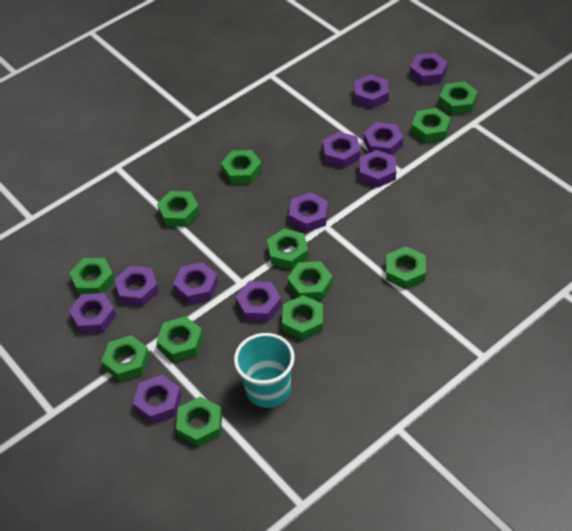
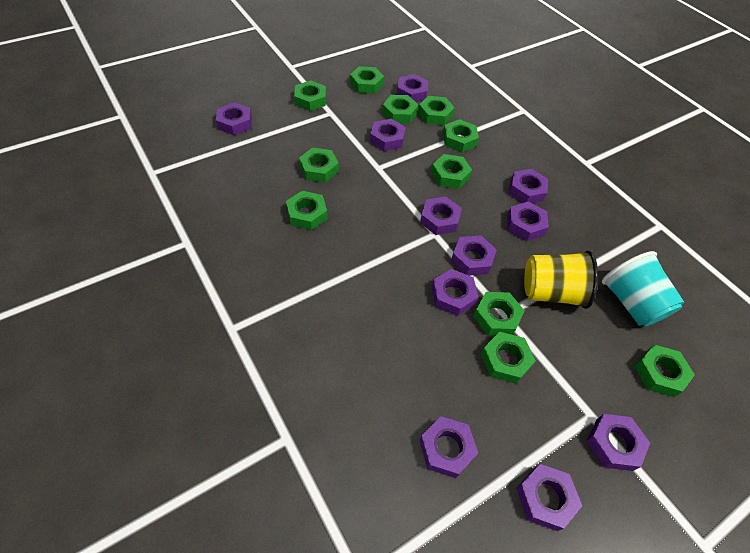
green nut: [69,258,115,296] [102,335,150,382] [156,316,203,362] [157,191,200,227] [176,396,222,447] [221,150,262,184] [267,229,309,269] [282,295,324,340] [288,261,333,300] [386,246,426,289] [411,108,451,143] [439,82,478,115] = 12 -> [286,191,328,230] [294,80,326,111] [299,148,339,182] [350,66,384,94] [382,95,418,123] [418,96,455,125] [431,154,472,189] [443,119,479,152] [473,292,525,336] [481,332,536,384] [634,345,695,397] = 11
yellow cup: none = 0 -> [524,251,598,309] = 1

